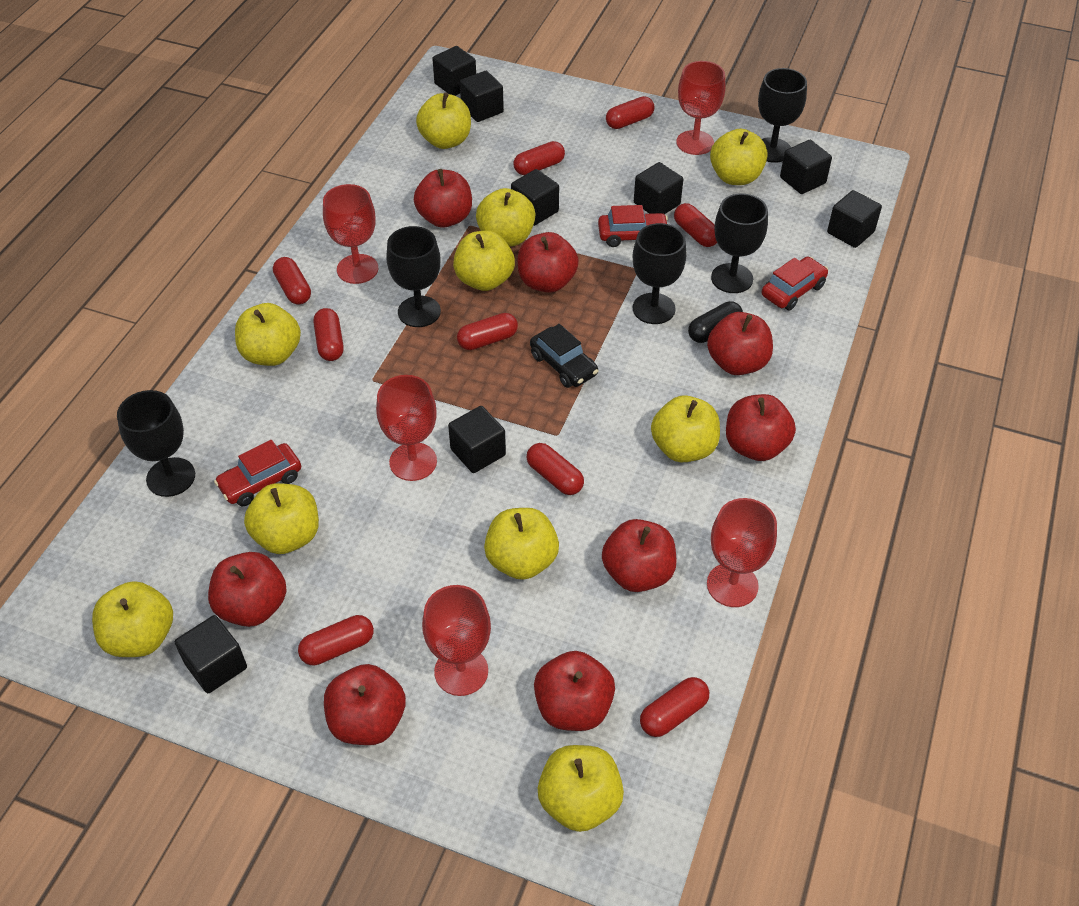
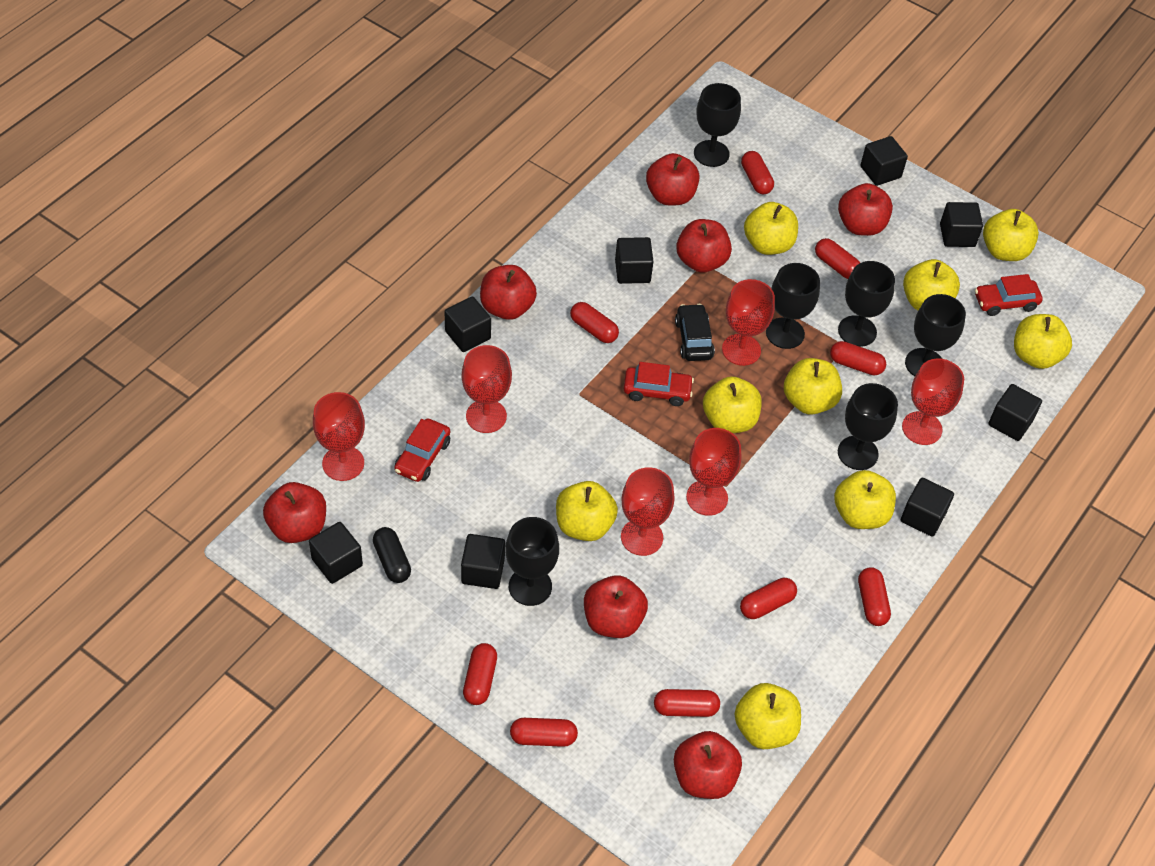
black goblet: [117,390,195,497] [386,226,441,327] [633,223,686,324] [711,194,768,293] [758,68,807,163] = 5 -> [505,517,559,606] [694,83,741,167] [766,263,820,349] [838,261,895,347] [838,383,898,470] [905,294,966,376] = 6
red apple: [208,552,287,627] [324,664,406,745] [414,169,472,228] [518,232,579,293] [534,651,615,731] [602,519,677,592] [707,312,773,375] [726,394,796,461] = 8 -> [263,482,326,543] [480,265,537,320] [584,575,648,638] [646,153,699,205] [674,731,742,799] [676,219,732,273] [838,183,893,236] = 7
red goblet: [323,184,378,284] [376,375,437,481] [422,585,491,696] [676,61,726,155] [707,498,777,607] = 5 -> [313,392,365,481] [462,345,512,433] [621,467,675,556] [686,428,742,516] [722,279,775,366] [902,358,964,445] = 6
yellow apple: [92,581,173,657] [235,303,301,366] [244,483,319,554] [416,92,471,149] [453,231,515,291] [476,188,535,247] [484,508,559,580] [538,745,624,832] [651,396,720,463] [710,129,768,185] = 10 -> [556,481,618,541] [703,376,762,433] [734,683,801,749] [744,202,798,255] [784,358,842,415] [834,470,896,529] [903,259,960,310] [983,209,1039,261] [1014,314,1072,369] = 9

